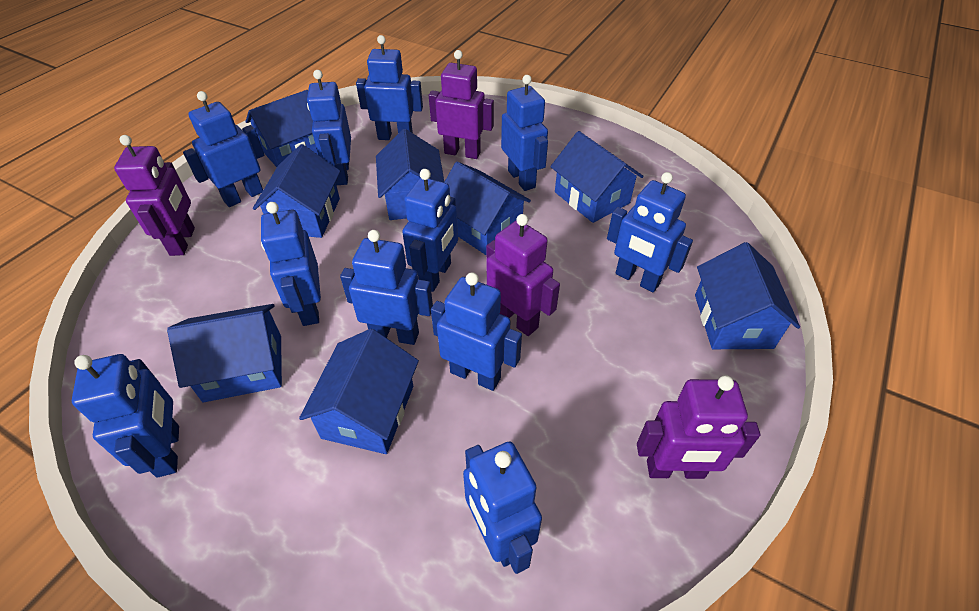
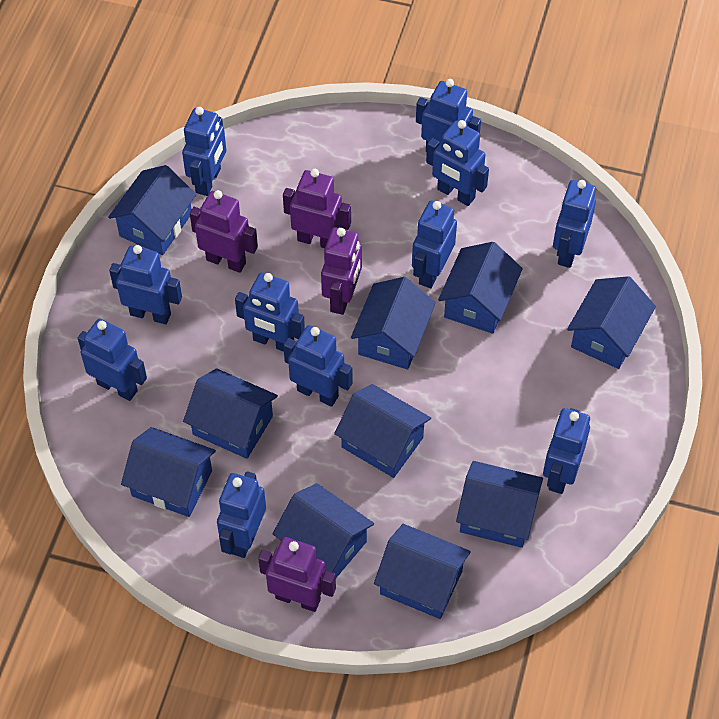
blue house: [167,304,282,402] [245,90,318,167] [253,144,340,238] [299,329,419,454] [376,129,444,220] [444,162,531,255] [550,131,644,223] [695,242,800,349] = 8 -> [108,165,197,255] [121,427,216,517] [183,368,278,459] [272,483,374,578] [334,384,431,478] [351,277,436,370] [374,524,471,619] [438,242,523,334] [456,461,543,548] [567,276,656,369] = 10

